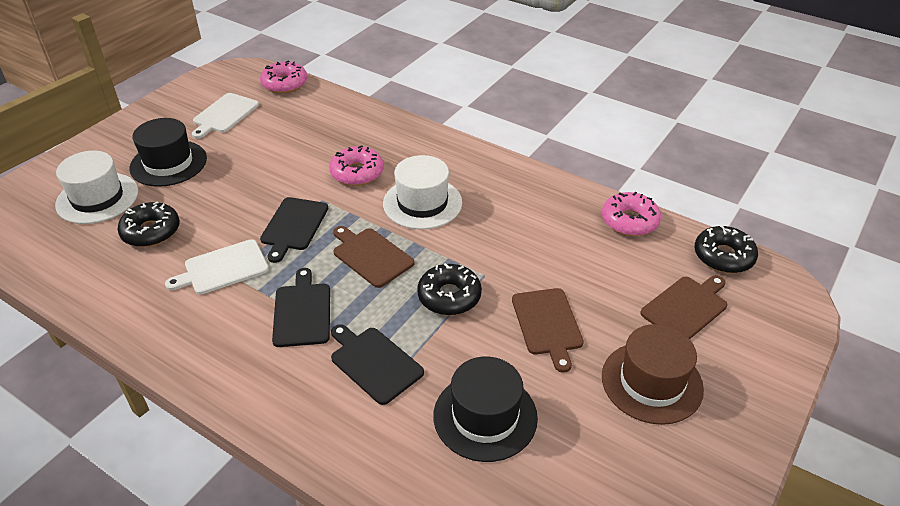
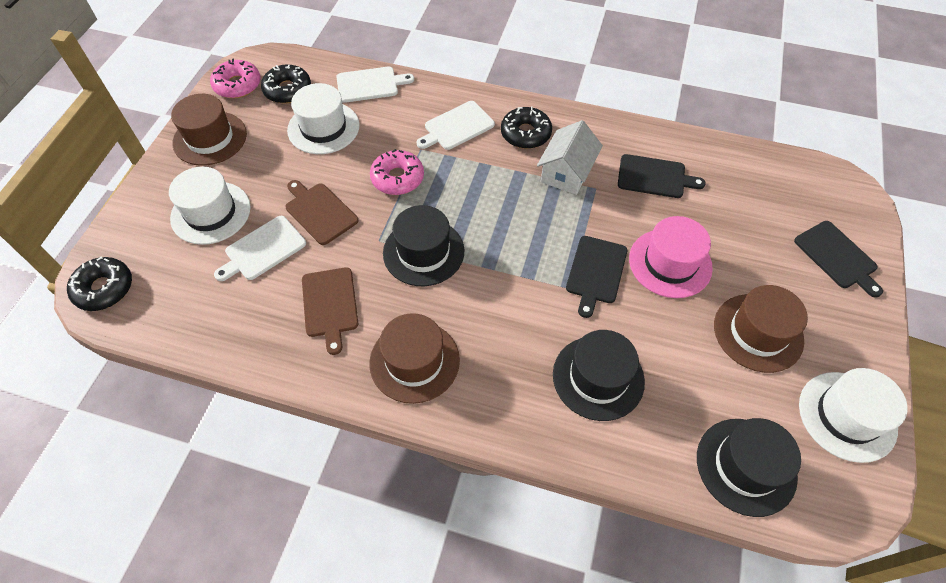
black hat: [130,118,207,187] [433,357,538,462] = 2 -> [383,205,464,286] [553,330,645,421] [697,418,801,517] = 3
brown cutting board: [333,226,415,288] [512,288,584,373] [640,275,728,339] = 3 -> [286,180,358,245] [302,267,358,355] = 2
brown hat: [602,324,704,425] = 1 -> [171,94,247,166] [369,313,460,404] [714,285,808,373] = 3
pink donut: [260,60,308,93] [329,145,384,186] [602,192,661,236] = 3 -> [210,59,261,98] [370,149,424,195] = 2
pink hat: none = 0 -> [629,216,713,298] = 1
white cutting board: [165,239,269,295] [192,93,259,139] = 2 -> [214,216,306,281] [336,67,414,103] [417,101,495,150] = 3
white hat: [55,151,138,224] [383,155,462,229] = 2 -> [169,167,251,245] [287,83,359,154] [799,368,908,463] = 3
white house: none = 0 -> [537,120,603,195] = 1

